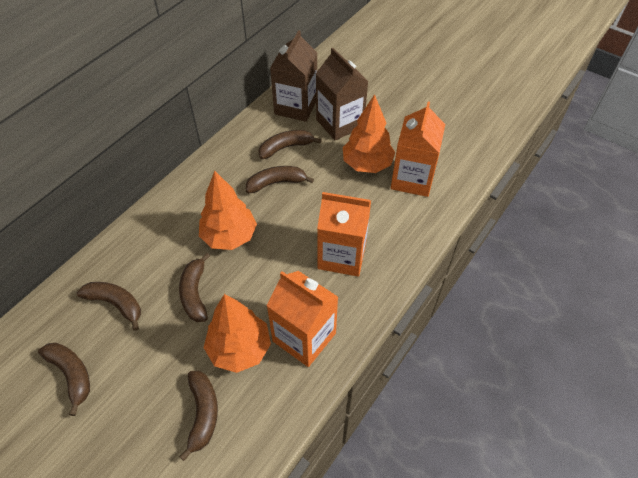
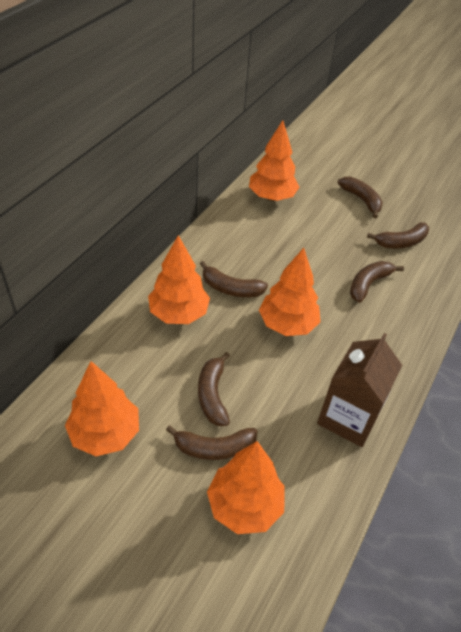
brown carton: [270,30,317,122] [316,48,369,140] = 2 -> [317,333,402,447] = 1
orange carton: [266,271,338,367] [317,192,371,277] [391,102,445,197] = 3 -> none = 0
orange tree: [199,171,257,250] [204,294,271,373] [343,94,395,173] = 3 -> [65,361,139,456] [148,235,210,324] [207,441,285,534] [249,120,300,201] [259,248,321,336] = 5

